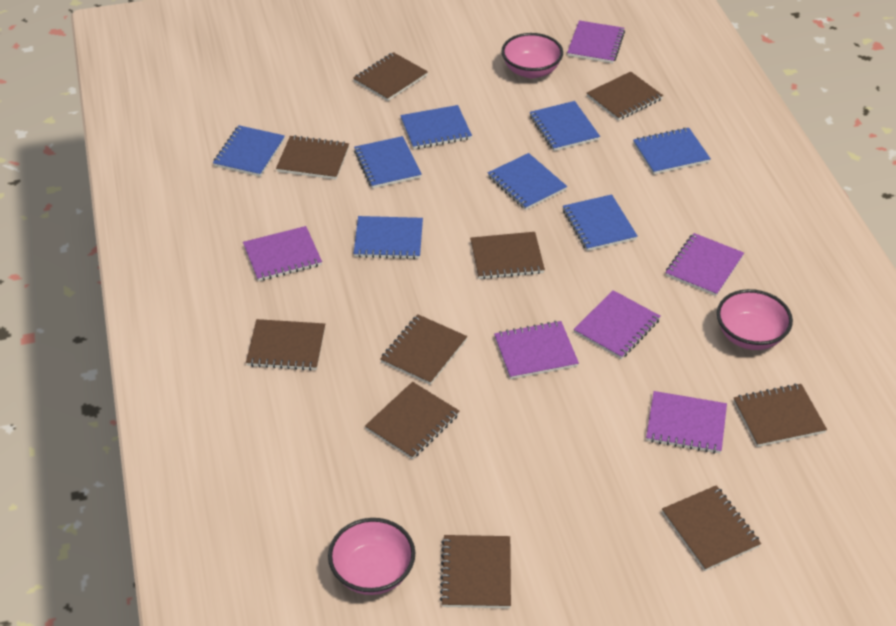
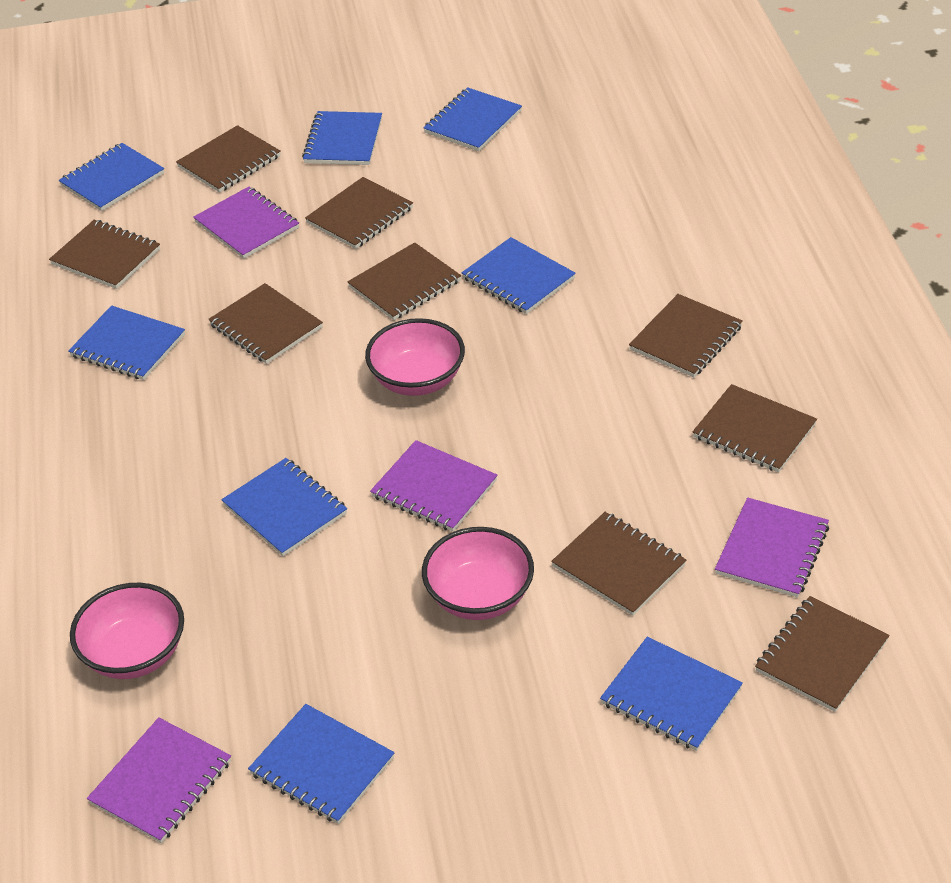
brown notebook: [246,319,325,371] [276,135,349,179] [353,52,428,101] [365,382,459,459] [380,315,467,385] [440,535,511,608] [470,232,545,279] [587,72,663,121] [662,485,761,571] [734,383,827,447] = 10 -> [49,220,160,289] [176,125,281,193] [208,283,323,364] [305,177,413,249] [347,242,461,320] [551,512,686,616] [629,294,743,377] [692,384,817,472] [755,596,889,712] = 9
purple notebook: [243,226,322,281] [494,321,579,379] [567,20,625,63] [574,290,661,359] [646,391,727,454] [666,233,744,296] = 6 -> [87,718,231,843] [193,187,299,259] [370,440,498,532] [715,497,829,598] = 4

